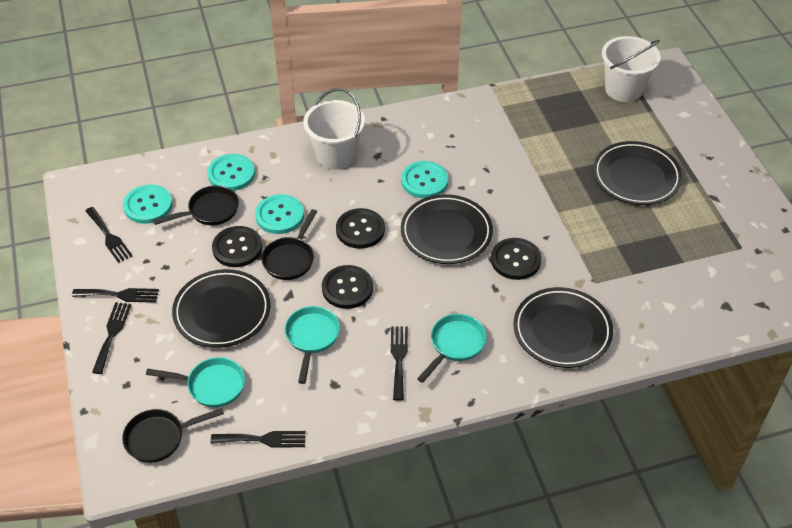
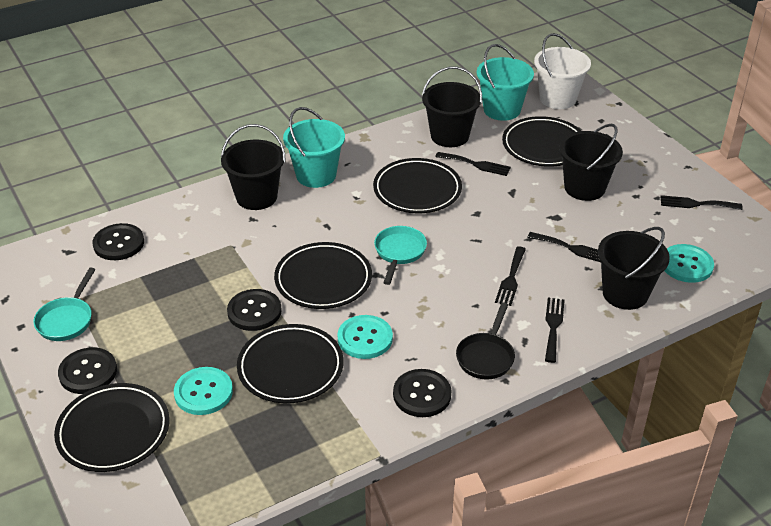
black bucket: none = 0 -> [221,124,286,210] [422,67,482,147] [559,124,623,201] [598,227,670,310] = 4
black pan: [122,408,224,463] [153,185,239,225] [261,209,317,280] = 3 -> [456,302,515,379] = 1
black plate: [172,269,271,348] [401,194,493,264] [513,287,613,368] [593,141,682,205] = 4 -> [54,383,169,472] [237,324,344,403] [274,242,372,309] [373,158,462,213] [502,116,581,167] = 5
turquoise bucket: none = 0 -> [283,107,345,188] [477,44,534,121] = 2
turquoise button: [123,185,173,224] [207,154,255,191] [255,194,304,234] [401,161,448,198] = 4 -> [174,367,233,415] [337,315,393,359] [664,244,714,283] = 3
turquoise pan: [146,357,245,408] [285,306,340,384] [417,314,487,383] = 3 -> [33,268,96,341] [374,226,427,285] = 2
white bucket: [303,88,365,170] [602,36,661,102] = 2 -> [534,33,591,109] = 1

